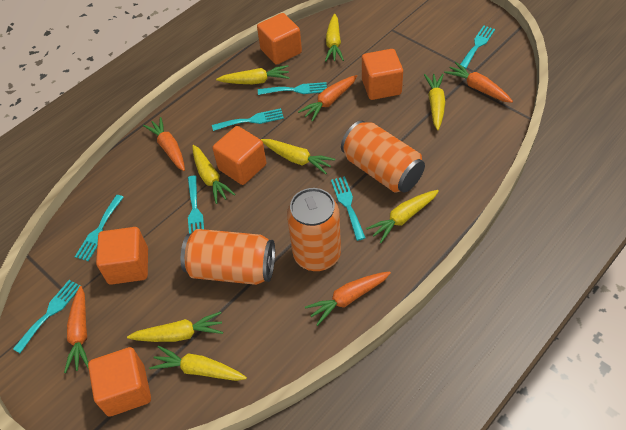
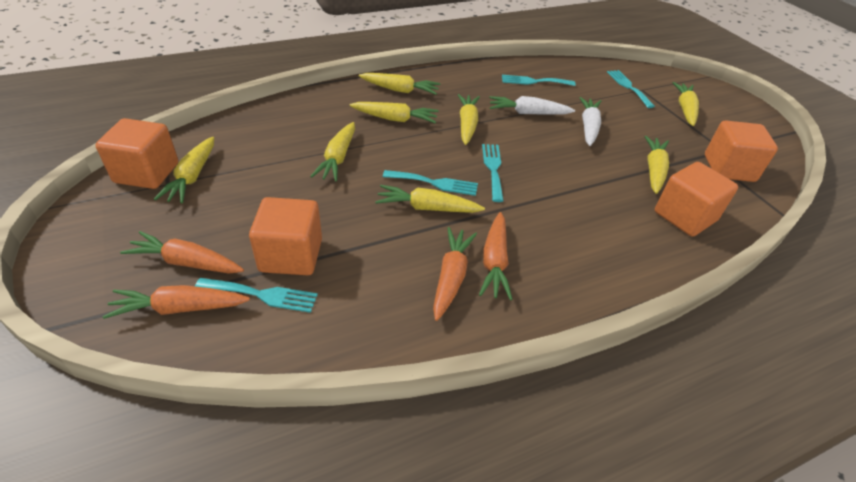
orange can: [181,229,275,285] [287,188,341,271] [341,120,425,193] = 3 -> none = 0
orange carrot: [64,286,89,373] [143,117,185,171] [298,75,357,122] [305,271,391,326] [444,62,513,103] = 5 -> [102,285,250,319] [120,231,244,274] [433,227,477,321] [479,212,513,300] = 4
orange cube: [88,347,151,417] [96,227,148,285] [213,126,266,185] [257,13,302,65] [362,49,403,100] = 5 -> [95,118,178,189] [249,197,322,275] [655,162,738,237] [705,121,778,182] = 4
turquoise fork: [13,280,80,353] [75,195,124,261] [188,175,204,234] [212,108,284,131] [258,82,327,95] [331,176,366,241] [460,25,495,69] = 7 -> [195,278,318,313] [383,170,478,196] [482,144,504,202] [502,75,575,86] [607,70,655,108] = 5
white carrot: none = 0 -> [489,96,575,115] [580,97,601,146] = 2

